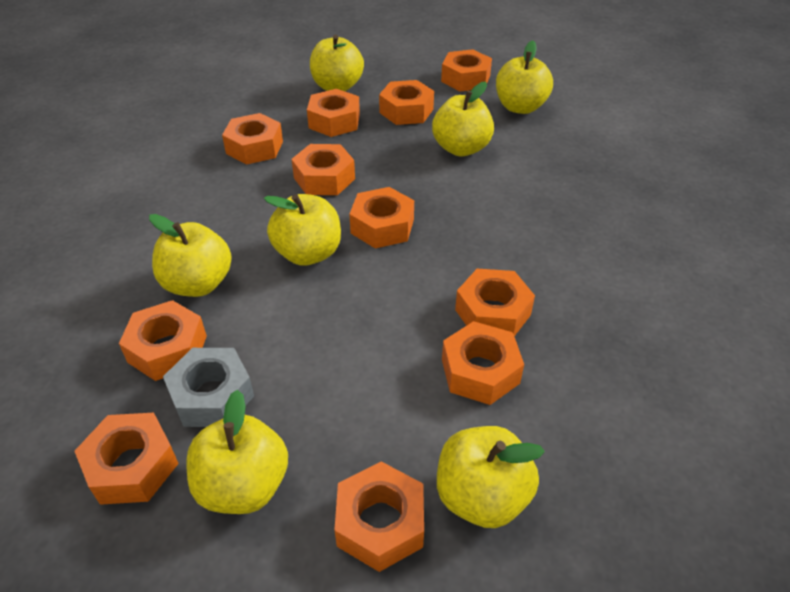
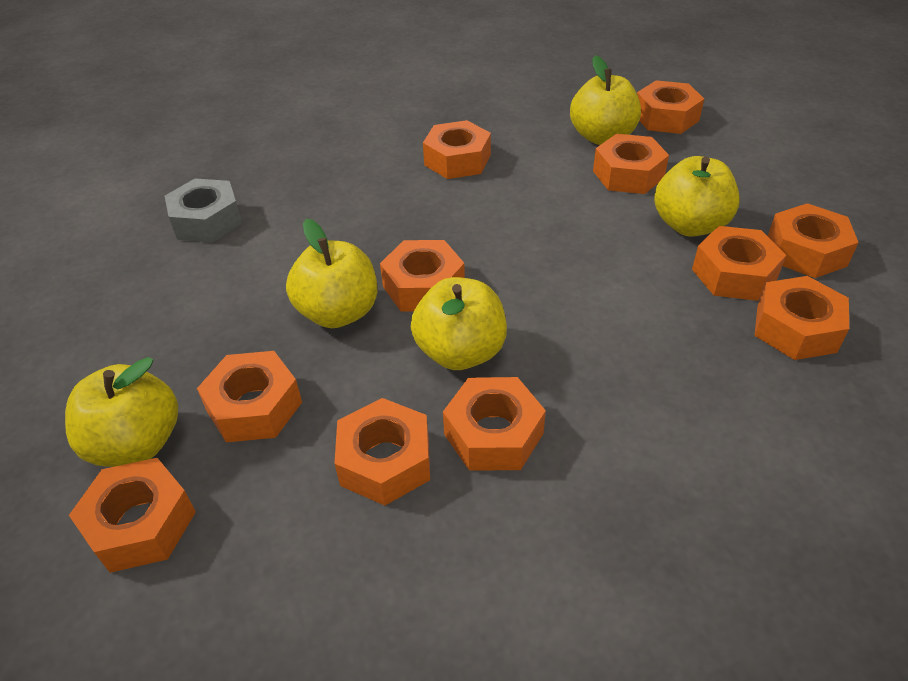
yellow apple: [149,214,232,297] [186,390,288,514] [264,194,341,266] [310,35,364,91] [432,81,494,156] [437,426,545,528] [496,40,553,114] = 7 -> [65,357,178,467] [286,219,377,328] [411,277,507,370] [570,55,641,145] [654,156,740,237] = 5

